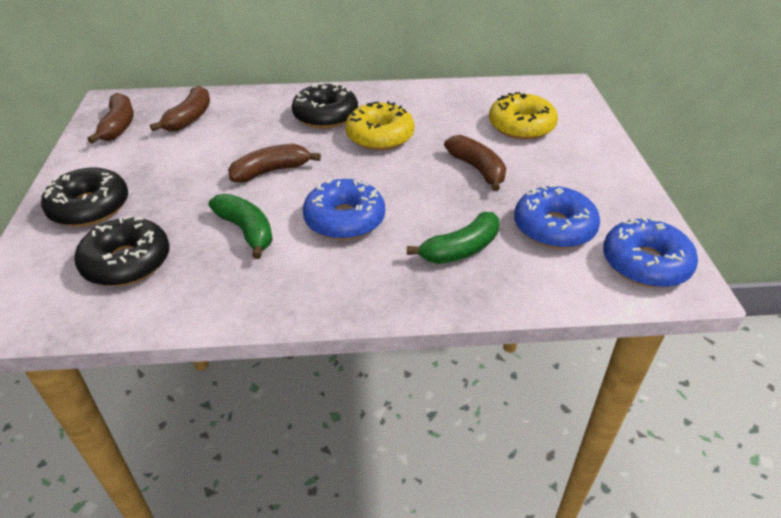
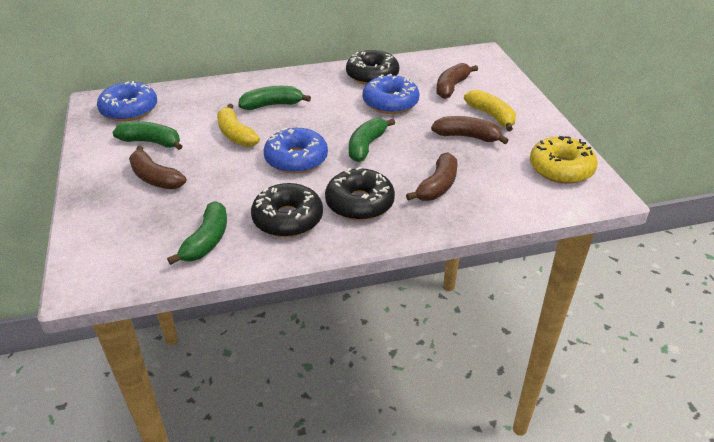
green banana: [209,194,273,259] [407,212,499,264] = 2 -> [112,121,183,150] [167,201,227,265] [238,86,311,110] [349,118,395,162] = 4
yellow banana: none = 0 -> [217,104,260,147] [464,90,516,131] = 2
yellow donut: [345,101,414,150] [489,92,558,140] = 2 -> [530,136,598,184] = 1

